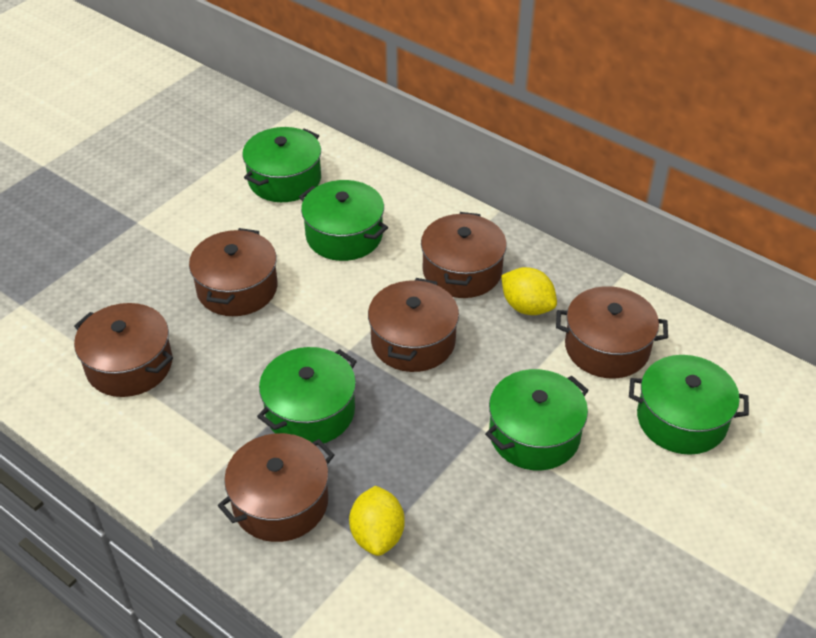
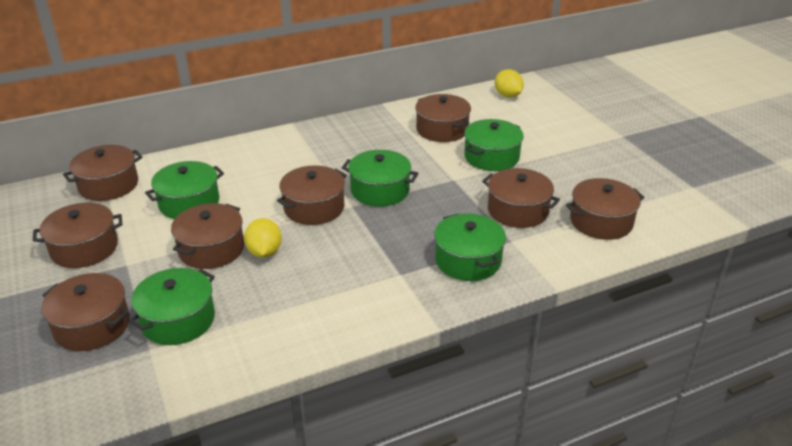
brown pot: [74,303,173,397] [189,228,278,316] [218,433,335,542] [368,278,459,372] [421,212,507,298] [556,286,668,379] = 6 -> [32,203,122,268] [41,273,130,351] [63,145,143,201] [171,203,244,269] [277,165,347,225] [415,94,471,142] [482,168,560,228] [566,178,645,240] = 8

